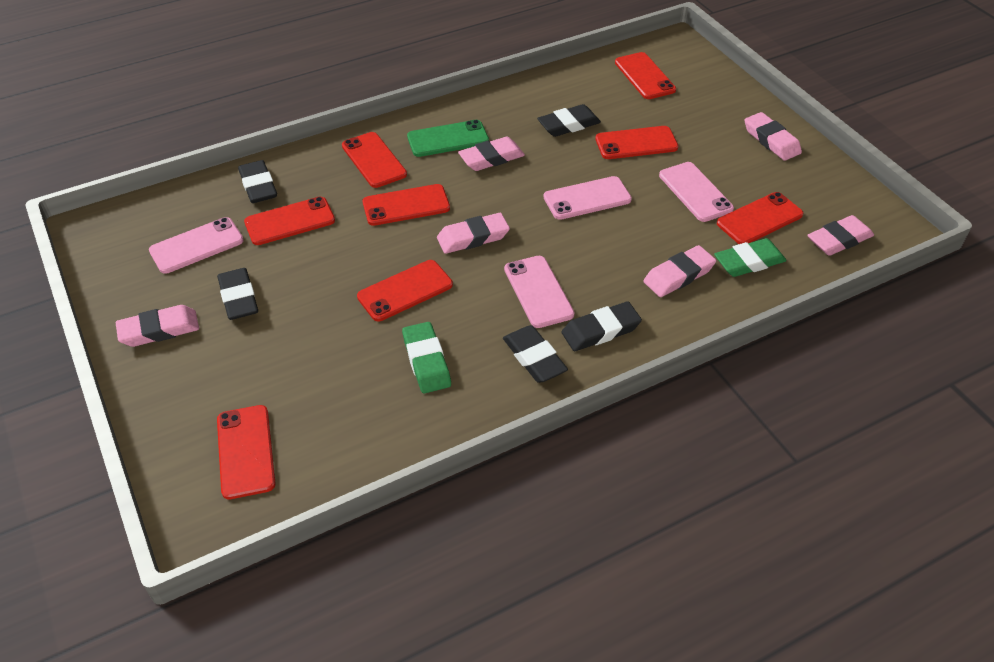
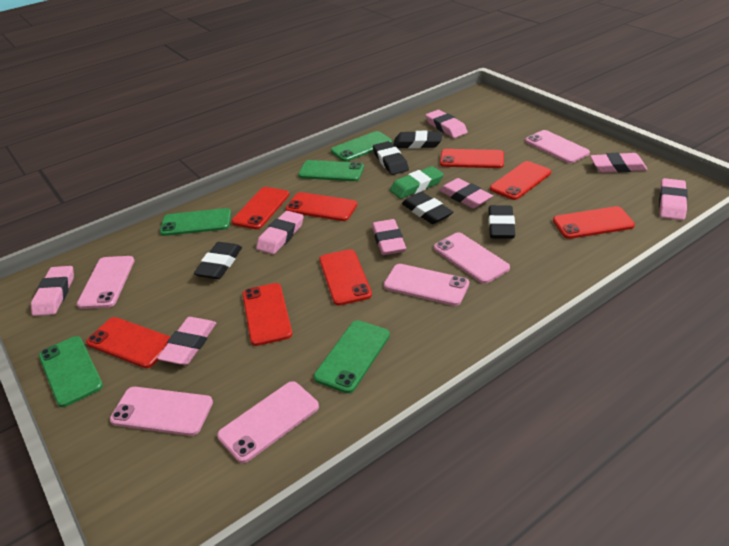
green eraser: [402,322,451,393] [714,238,787,277] = 2 -> [390,166,444,199] = 1
green phone: [407,120,489,157] = 1 -> [39,336,103,407] [160,208,231,236] [298,160,364,181] [314,320,390,393] [331,131,393,162] = 5
pink eraser: [115,305,199,347] [437,213,510,254] [458,137,525,171] [643,245,716,297] [745,112,802,161] [808,215,874,256] = 6 -> [31,266,74,316] [157,317,216,365] [256,211,304,254] [372,219,406,255] [426,110,467,138] [439,178,493,208] [590,153,648,173] [659,178,688,220] = 8
pink phone: [149,217,244,274] [504,256,574,328] [544,176,632,220] [659,162,734,222] = 4 -> [77,256,135,309] [110,387,213,436] [217,381,319,463] [384,264,469,306] [434,232,510,284] [525,130,590,163] = 6

